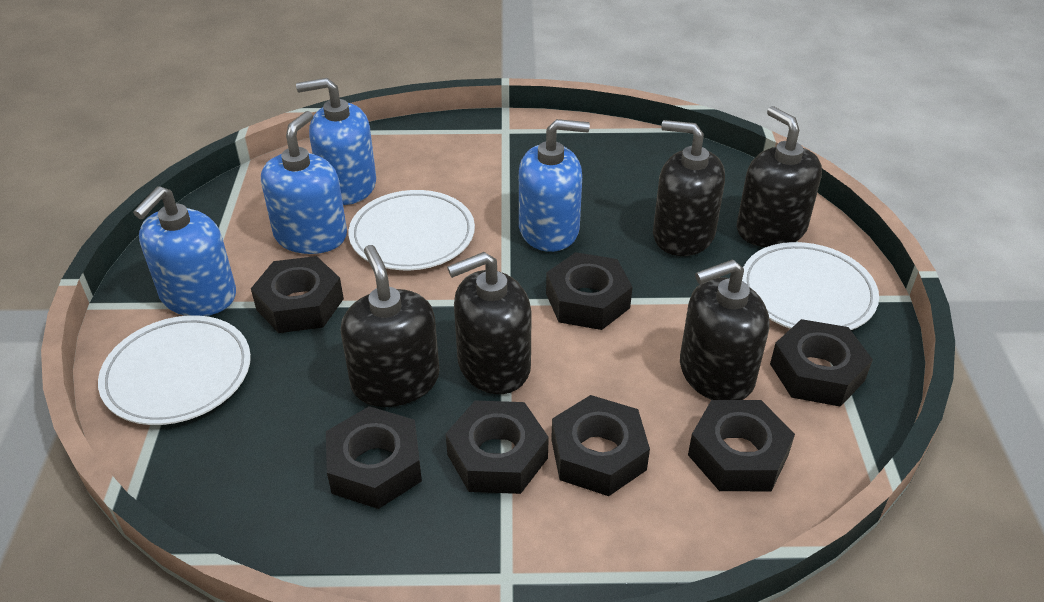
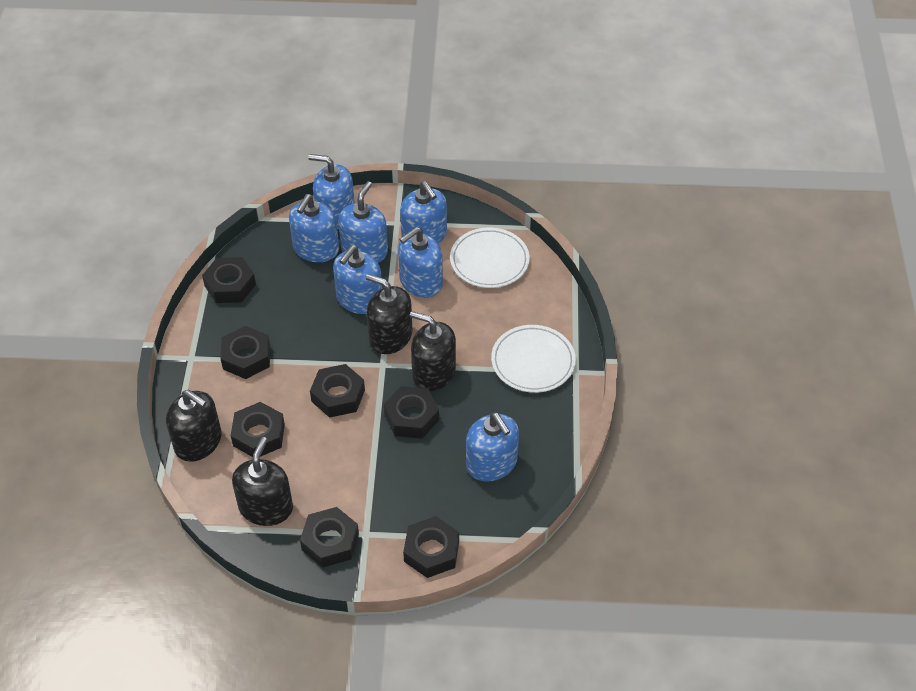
black soap dispenser: [341,245,439,407] [447,252,532,394] [653,120,725,256] [680,259,769,400] [737,106,822,247] = 5 -> [166,390,222,462] [232,437,293,526] [366,274,412,354] [410,311,456,391] = 4
blue soap dispenser: [133,186,236,316] [261,111,347,254] [296,78,376,205] [519,119,590,252] = 4 -> [289,194,339,262] [308,154,355,229] [333,245,382,314] [338,181,388,263] [398,227,443,298] [400,181,447,244] [466,412,519,482] = 7
white plate: [98,315,251,425] [348,190,475,270] [742,242,879,330] = 3 -> [450,228,529,288] [491,325,576,393] = 2

